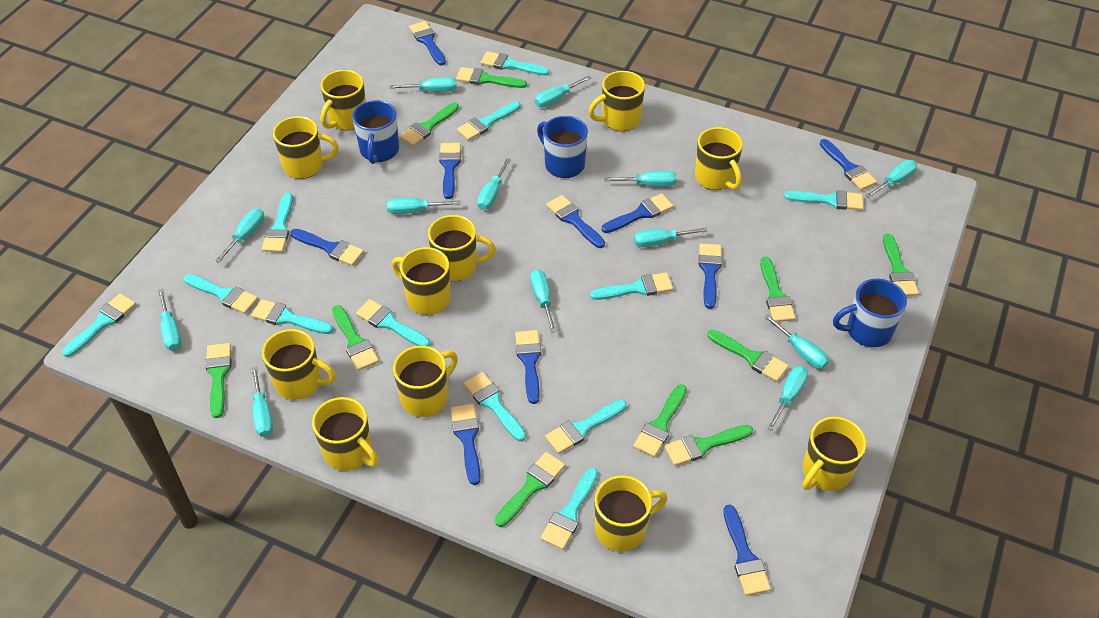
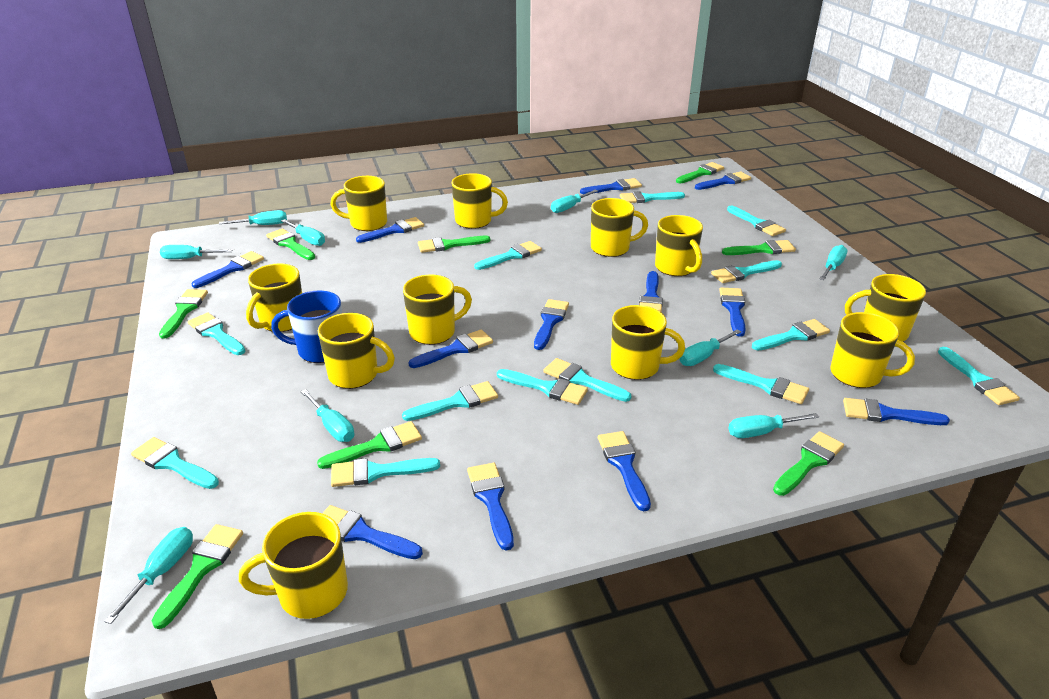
blue brush: [290,229,364,266] [409,21,446,66] [439,143,461,199] [450,404,481,485] [515,330,541,404] [546,195,605,248] [602,193,673,233] [699,243,722,309] [723,505,771,596] [820,139,877,190] = 10 -> [192,251,264,288] [322,505,423,559] [356,217,424,243] [408,329,493,368] [467,463,514,550] [534,299,569,350] [580,178,642,194] [598,431,651,512] [639,271,663,313] [695,171,751,190] [719,288,746,337] [843,398,950,425] = 12
blue mug: [352,100,399,164] [537,116,588,178] [833,278,907,347] = 3 -> [271,290,342,363] = 1
green brush: [205,343,231,418] [332,305,379,371] [399,103,459,146] [456,67,527,88] [495,452,565,527] [633,384,687,457] [664,425,753,466] [707,330,789,382] [760,257,796,322] [883,233,919,296] = 10 -> [152,524,243,629] [159,289,208,339] [266,228,315,260] [317,421,422,469] [418,236,490,253] [676,162,724,183] [722,240,796,255] [773,431,844,496] = 8
turquoise brush: [62,293,136,357] [183,274,258,314] [251,299,333,334] [262,193,293,252] [356,299,430,346] [457,101,520,141] [464,372,526,441] [480,51,550,75] [540,468,598,550] [545,399,627,454] [590,272,673,300] [784,190,863,210] = 12 -> [131,437,219,489] [188,313,245,355] [331,458,440,487] [402,381,498,421] [474,241,542,270] [497,369,588,405] [543,358,631,402] [620,191,685,203] [711,260,782,283] [713,364,809,404] [727,206,786,236] [752,319,830,350] [938,347,1020,405] = 13
turquoise screwdriver: [158,289,182,351] [215,209,264,263] [251,366,273,437] [387,198,461,214] [390,77,457,92] [477,158,511,210] [530,269,557,333] [535,75,591,107] [604,171,676,187] [634,228,708,247] [764,314,829,369] [767,366,808,431] [865,160,917,198] = 13 -> [104,527,193,624] [160,245,232,259] [219,210,287,225] [281,219,325,246] [300,389,354,442] [551,189,598,213] [680,329,741,366] [728,413,819,438] [819,245,848,280] = 9

